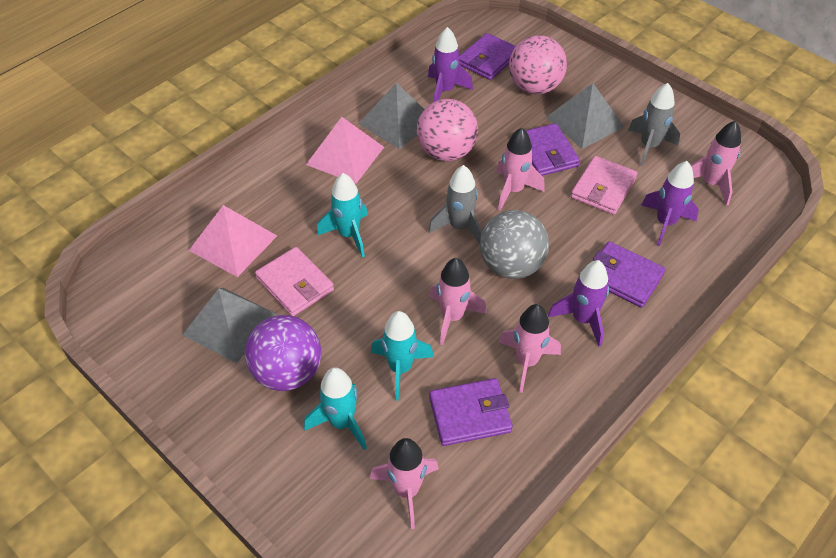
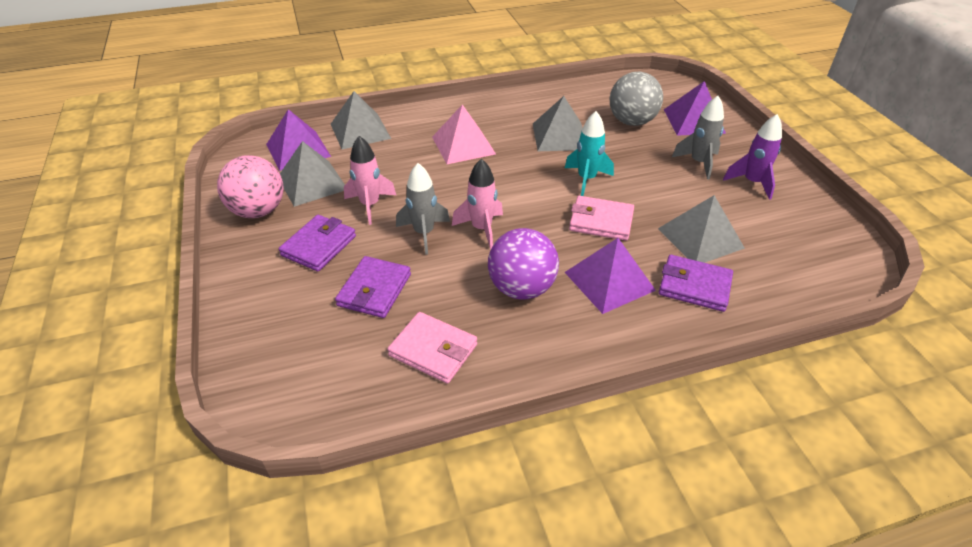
grey pyramid: [182,288,277,363] [358,83,424,150] [546,83,624,149] = 3 -> [280,141,345,207] [331,91,391,149] [533,96,582,151] [658,195,745,263] = 4
pink ball: [417,99,478,161] [509,35,567,94] = 2 -> [217,155,284,218] = 1
pink pyramid: [189,205,277,277] [306,117,384,184] = 2 -> [432,104,496,164] = 1
pink rocket: [370,438,439,529] [429,258,487,345] [496,128,545,211] [499,304,561,393] [691,121,741,206] = 5 -> [344,136,396,225] [452,158,503,249] = 2
purple pyramid: none = 0 -> [266,109,331,171] [565,238,656,314] [664,81,726,136] = 3
purple rocket: [428,27,473,102] [548,260,609,347] [641,161,699,246] = 3 -> [723,114,782,200] = 1
purple wallet: [429,378,513,446] [459,33,516,80] [526,123,580,176] [593,241,666,308] = 4 -> [279,215,356,272] [335,256,411,318] [659,255,733,312] = 3
turquoise rocket: [304,367,367,450] [317,173,368,257] [371,311,434,401] = 3 -> [565,111,614,196] = 1

